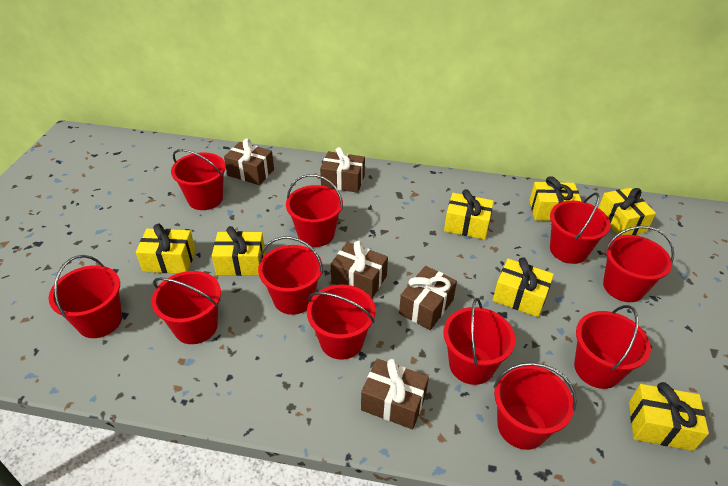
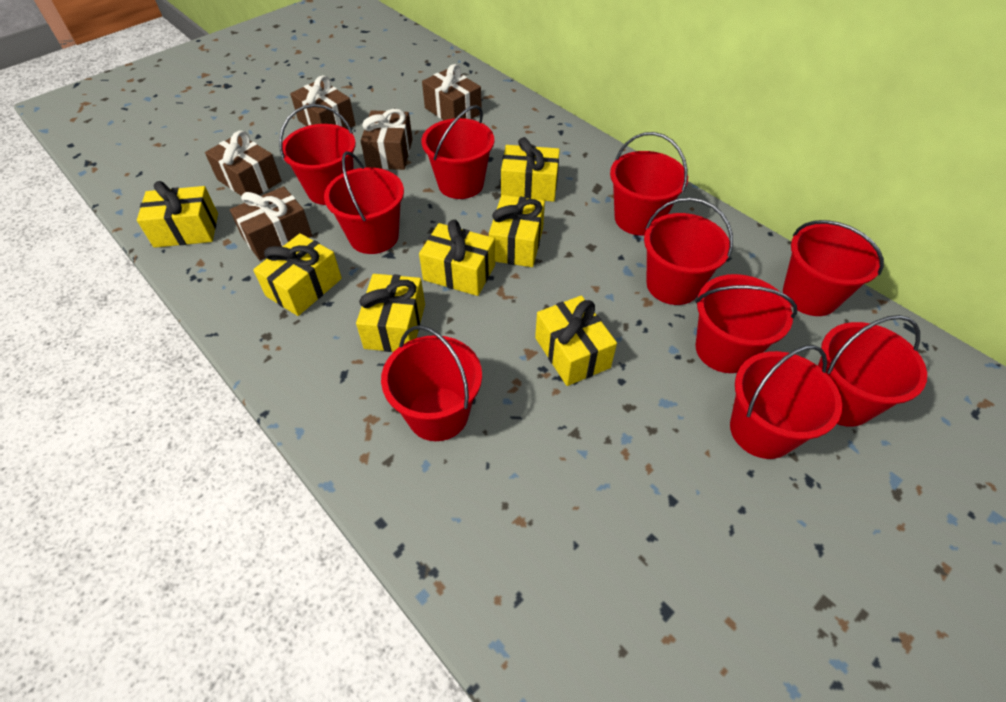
red bucket: [49,255,122,338] [151,271,221,344] [171,149,226,210] [258,236,323,315] [286,174,343,247] [307,284,376,360] [443,298,515,385] [494,363,577,450] [550,193,610,264] [574,305,651,389] [603,226,674,302] = 11 -> [279,104,356,205] [324,151,404,254] [381,325,482,441] [421,105,494,199] [610,132,688,235] [644,197,733,305] [695,274,797,373] [730,345,842,459] [783,220,884,316] [818,315,927,427] = 10

